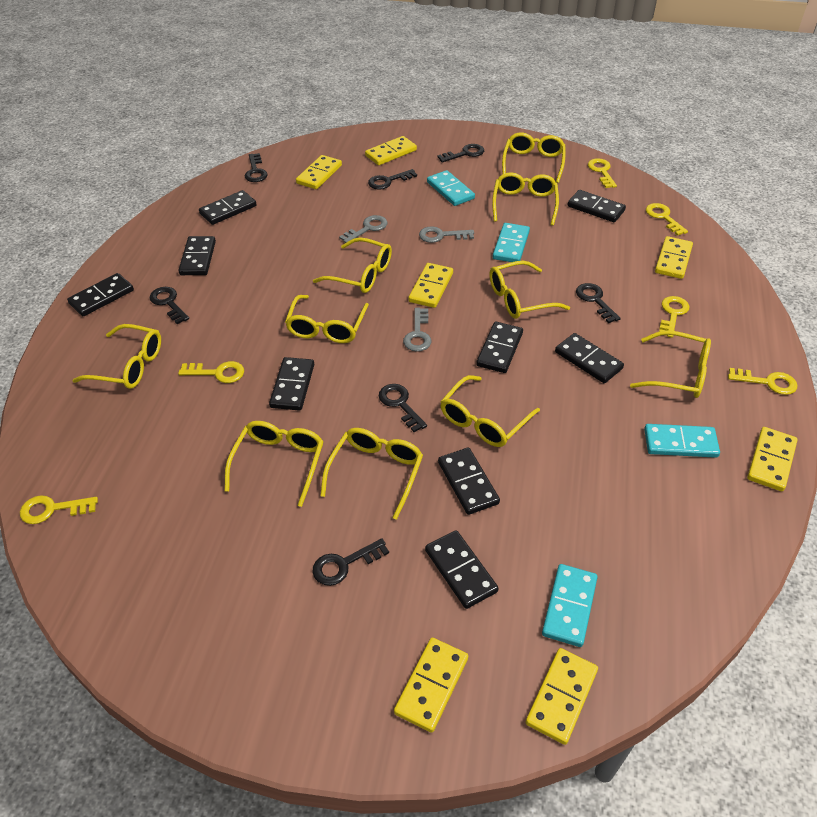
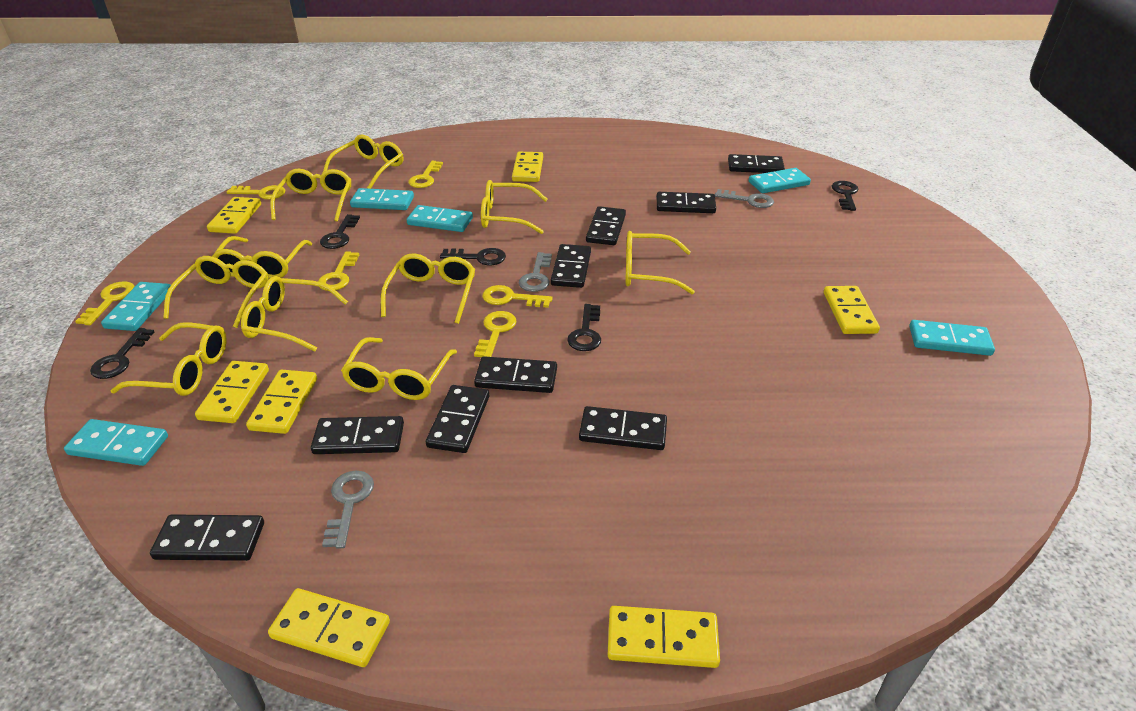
black key: [150,287,189,324] [245,153,268,182] [313,538,389,586] [368,169,417,190] [379,384,427,432] [437,144,484,163] [576,283,621,323] = 7 -> [90,328,154,379] [320,214,360,249] [440,248,506,265] [567,304,601,351] [832,181,858,211] = 5
turquoise domino: [427,170,475,206] [493,223,530,262] [542,564,598,647] [644,424,720,458] = 4 -> [64,419,168,466] [101,282,171,331] [350,188,414,210] [407,205,473,232] [749,168,811,193] [909,320,995,356] = 6

